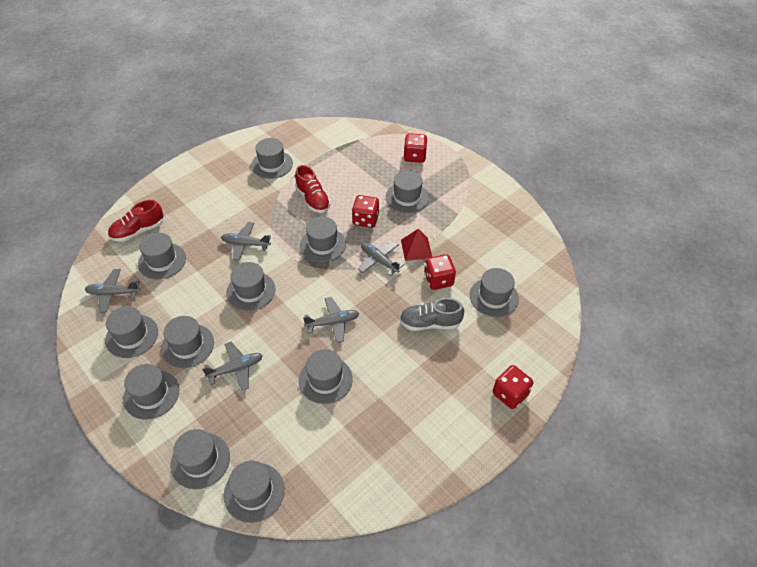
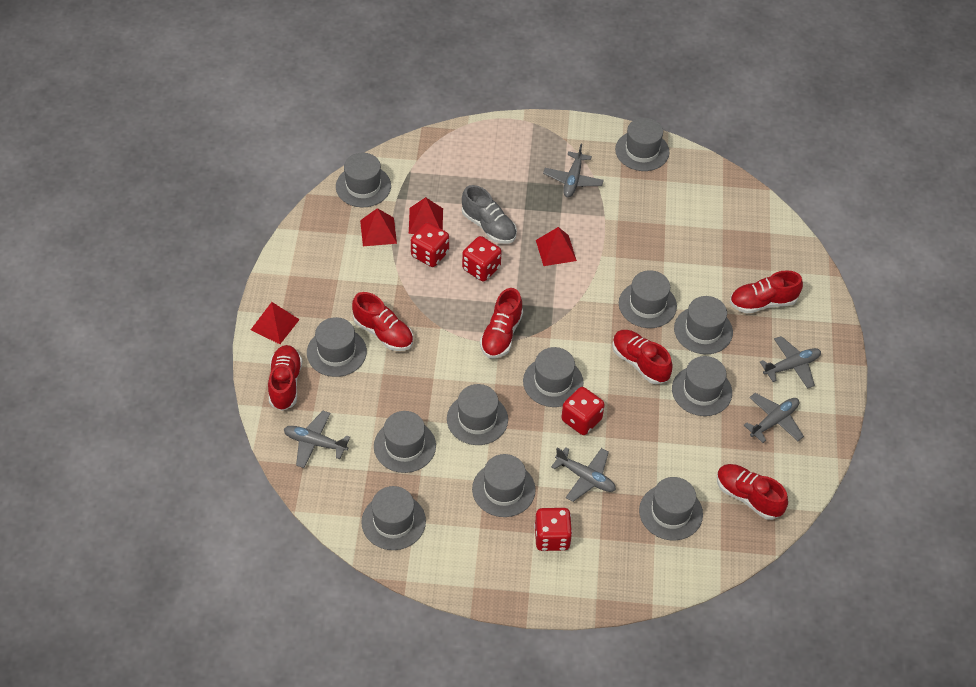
red pyramid: [401,229,432,261] = 1 -> [251,302,300,344] [360,208,397,246] [409,197,443,234] [536,227,577,266] = 4
red shoe: [108,200,164,242] [295,165,331,213] = 2 -> [268,345,302,411] [352,292,413,351] [480,288,523,358] [612,330,673,384] [717,464,788,520] [730,270,803,314] = 6

